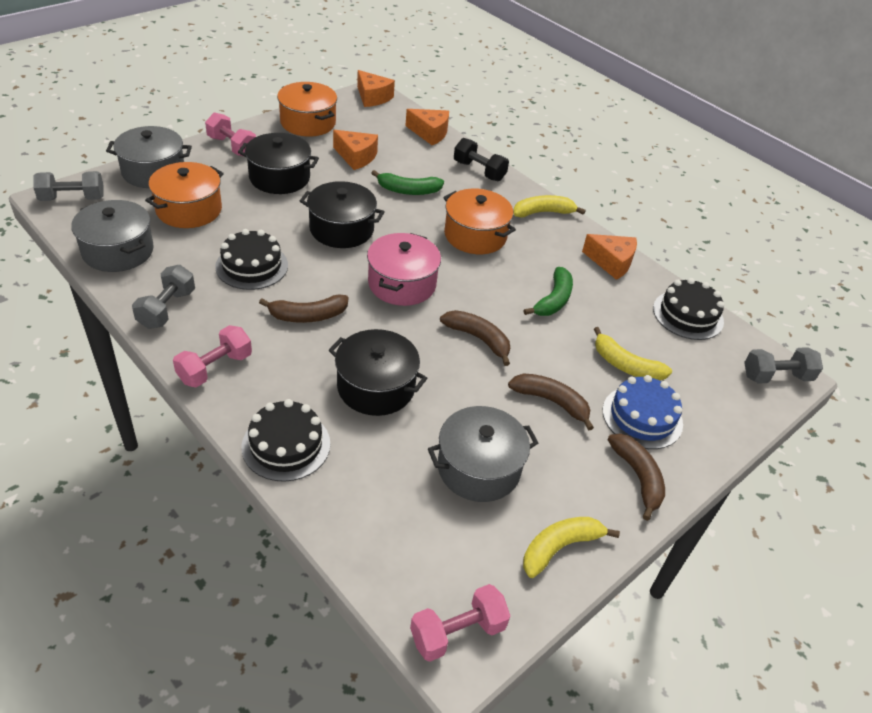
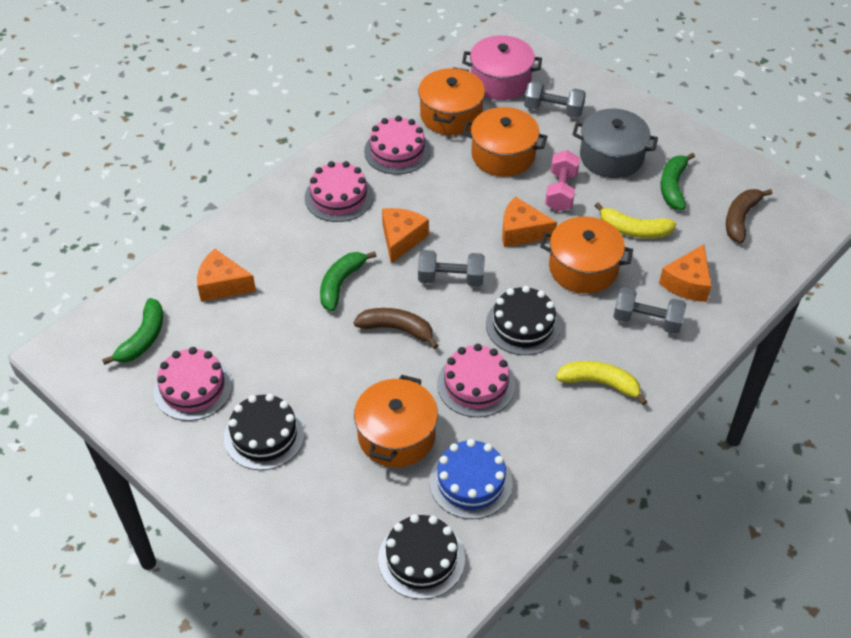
black dumbbell: [454,138,509,181] = 1 -> none = 0
black pot: [238,133,319,194] [300,181,384,248] [328,329,427,416] = 3 -> none = 0
brown banana: [259,294,348,323] [440,310,510,366] [508,373,594,431] [607,433,665,521] = 4 -> [354,308,439,349] [726,189,772,243] = 2
green banana: [371,170,444,195] [524,267,573,316] = 2 -> [102,298,163,365] [320,251,376,312] [661,152,695,210] = 3
grey pot: [71,200,154,272] [106,126,192,188] [428,406,538,502] = 3 -> [572,109,658,178] = 1
orange pot: [145,162,224,228] [277,82,337,137] [443,189,516,254] = 3 -> [354,375,438,467] [418,67,485,135] [462,107,547,177] [540,216,633,294] = 4
pink cake: none = 0 -> [154,347,233,421] [305,161,373,222] [364,116,431,175] [437,344,515,417] = 4
pink dumbbell: [173,325,252,387] [205,112,256,156] [410,584,510,662] = 3 -> [545,150,580,212] = 1
yellow banana: [513,195,586,218] [523,517,620,578] [594,327,672,381] = 3 -> [556,361,647,405] [595,203,676,238] = 2

